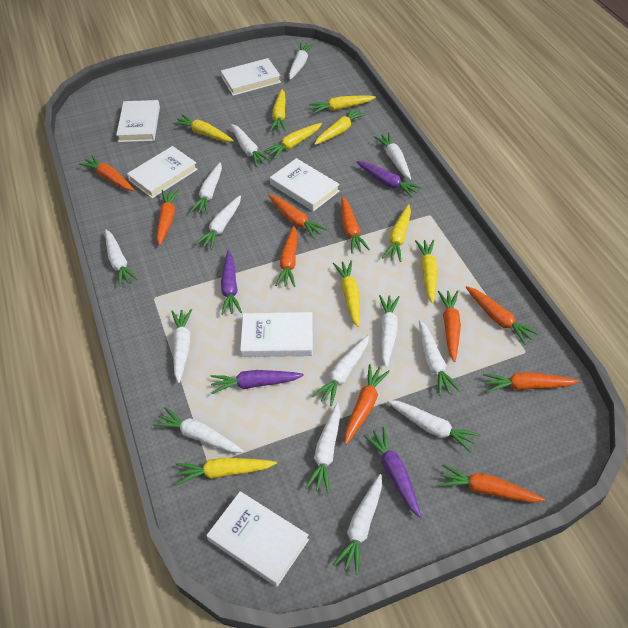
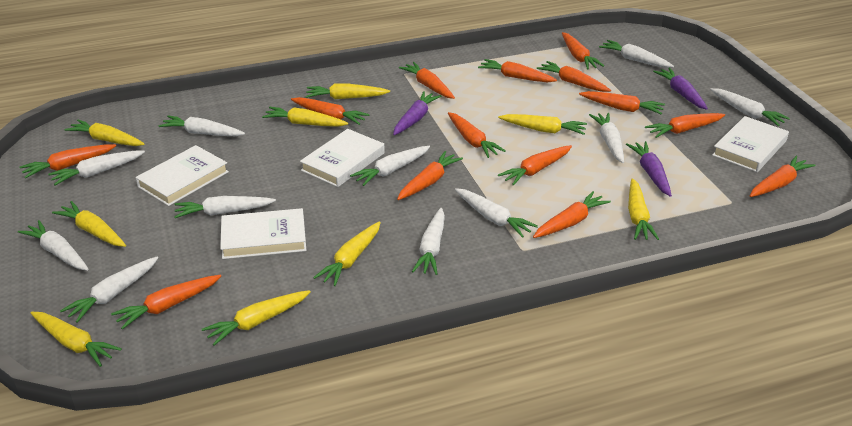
orange carrot: [79,155,134,191] [157,190,180,246] [268,195,327,239] [275,226,297,287] [341,196,370,253] [345,364,390,445] [438,291,461,362] [439,464,545,503] [466,286,539,345] [483,372,579,393] = 10 -> [20,144,116,178] [111,275,221,330] [291,97,369,125] [397,151,463,200] [399,62,455,99] [448,112,506,158] [478,59,557,82] [498,145,572,186] [533,191,611,238] [537,61,611,92] [562,32,604,69] [579,91,665,115] [645,113,725,138] [750,156,815,197] = 14
purple carrot: [211,370,304,394] [221,250,242,315] [356,161,422,197] [363,427,421,518] = 4 -> [393,91,441,135] [626,141,672,197] [653,68,708,110] = 3
white book: [116,100,160,142] [127,146,198,198] [207,491,309,587] [221,58,281,96] [240,312,313,357] [270,158,340,211] = 6 -> [135,145,229,206] [220,208,306,259] [300,129,385,187] [712,116,789,172] = 4
white carrot: [105,229,138,287] [153,407,244,453] [171,309,192,383] [190,162,222,214] [195,195,241,250] [231,124,271,167] [289,42,314,80] [305,403,340,493] [312,335,369,406] [333,474,382,574] [374,133,411,180] [379,295,399,367] [387,400,480,453] [419,320,460,396] = 14 -> [18,220,89,271] [48,150,145,186] [60,257,158,323] [159,116,245,136] [174,196,276,218] [350,146,430,186] [412,208,445,275] [455,188,538,238] [589,113,624,163] [599,40,674,68] [710,88,790,126] = 11

